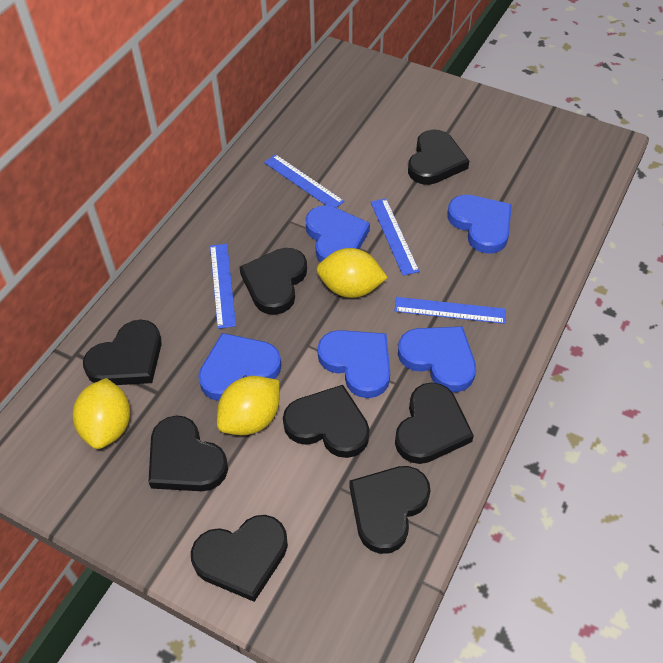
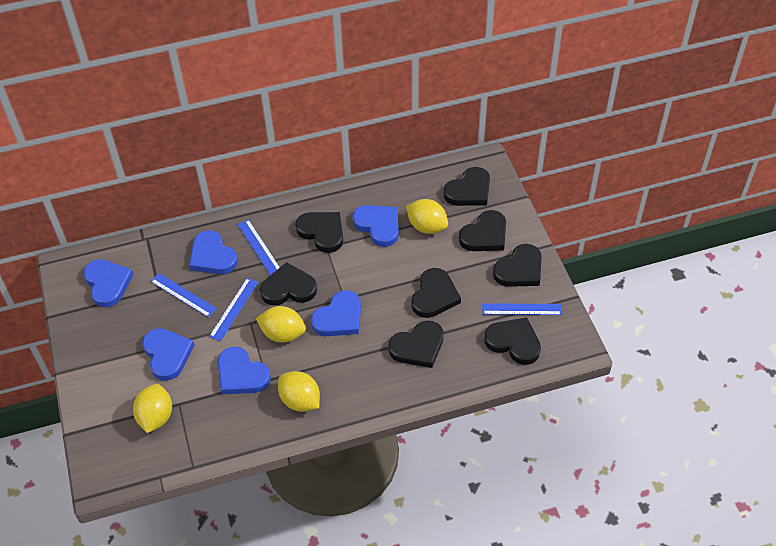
blue heart: [198,333,281,400] [305,206,370,262] [317,330,390,398] [398,326,476,392] [447,195,512,253] = 5 -> [83,259,134,307] [142,328,194,381] [189,230,238,274] [218,347,271,394] [311,290,361,336] [352,205,399,247] = 6
yellow lemon: [73,378,130,449] [217,376,279,435] [317,248,388,298] = 3 -> [133,384,172,433] [256,306,306,342] [278,371,320,412] [406,199,448,234] = 4

